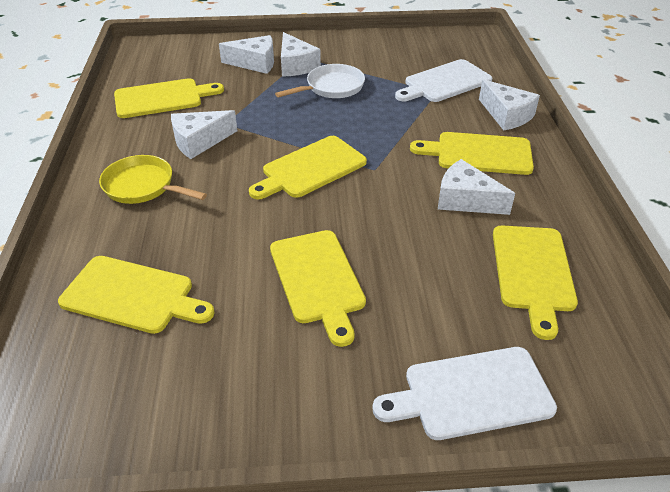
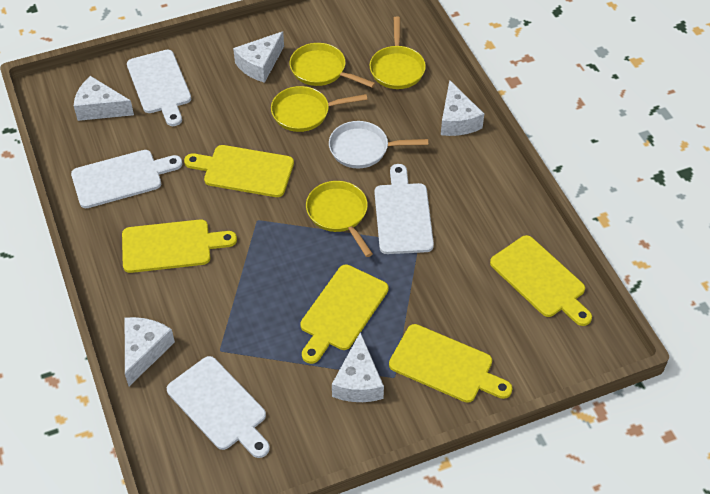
white cutting board: [372,347,557,440] [395,59,492,102] = 2 -> [71,150,183,208] [127,50,191,126] [167,356,270,458] [374,164,434,254] = 4
yellow cutting board: [58,256,214,334] [114,78,224,118] [249,136,367,199] [270,230,366,347] [410,132,534,175] [493,226,578,340] = 6 -> [122,219,237,273] [184,145,294,197] [300,265,389,364] [389,324,513,403] [490,235,592,326] = 5
yellow pan: [99,155,207,204] = 1 -> [271,86,368,132] [290,43,375,88] [306,181,373,257] [369,17,426,89] = 4

